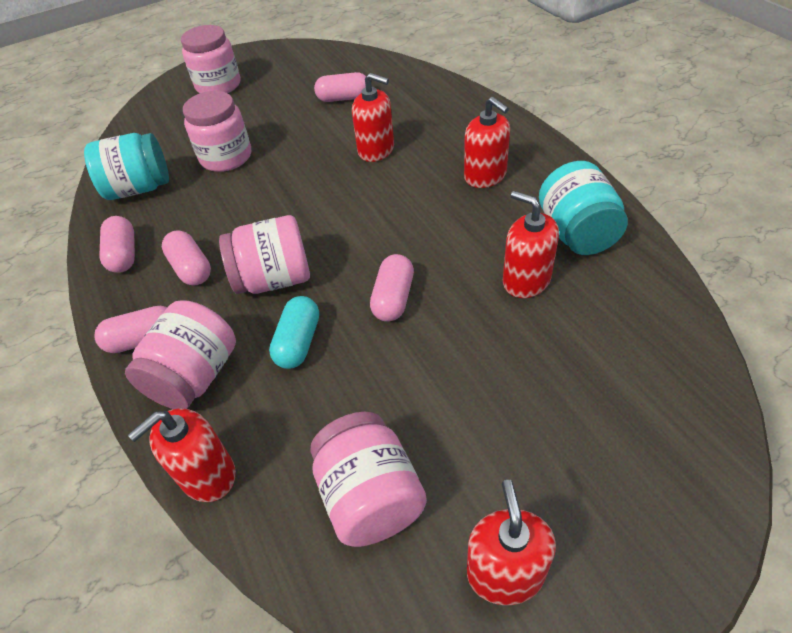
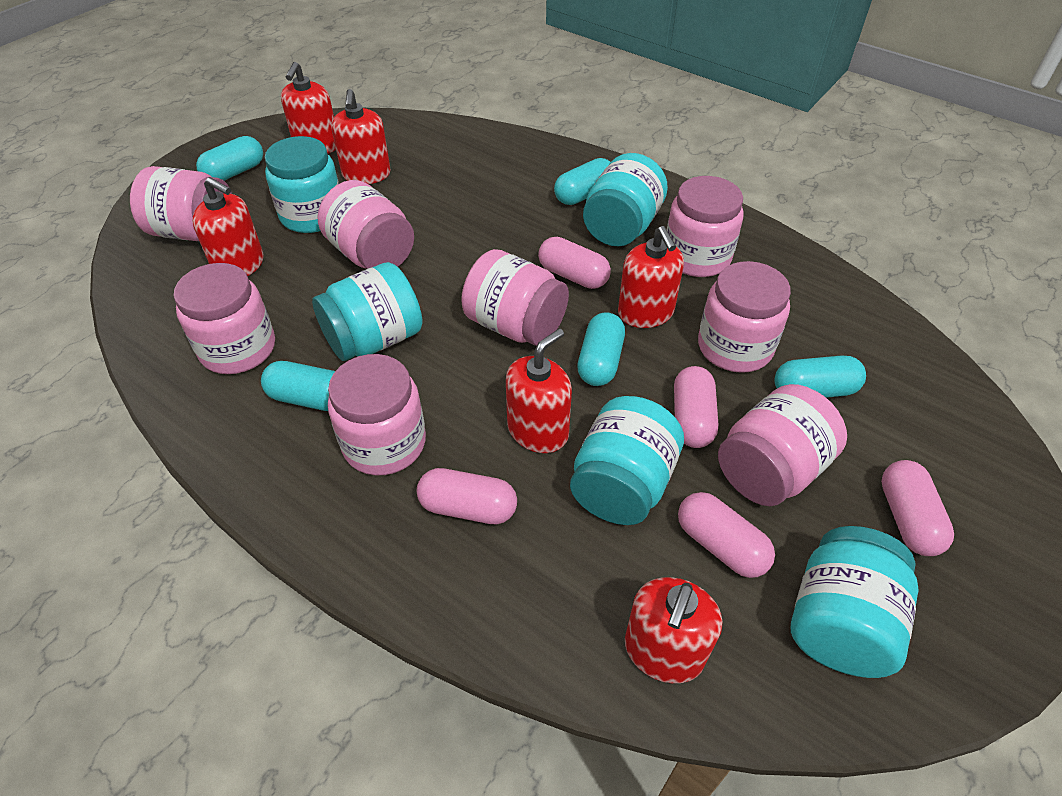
pink jar: [125,300,236,409] [181,25,241,93] [183,91,251,172] [219,215,310,294] [310,411,427,547] = 5 -> [130,166,232,241] [174,263,275,374] [318,180,414,269] [328,354,426,475] [461,249,569,346] [667,176,744,277] [698,261,791,373] [718,384,847,506] = 8
red soap dispenser: [128,408,236,502] [352,73,394,162] [464,97,510,188] [467,480,556,605] [503,191,559,298] = 5 -> [192,177,264,276] [281,62,336,154] [331,89,391,184] [506,329,572,453] [618,226,684,328] [625,577,722,683] = 6
turquoise capsule: [269,296,319,369] = 1 -> [196,136,263,181] [261,361,335,411] [554,158,610,205] [577,312,625,386] [774,355,866,398] = 5
turquoise jar: [84,133,169,200] [539,161,628,255] = 2 -> [265,136,339,233] [312,262,422,361] [570,396,684,525] [583,153,668,246] [791,526,919,678] = 5

